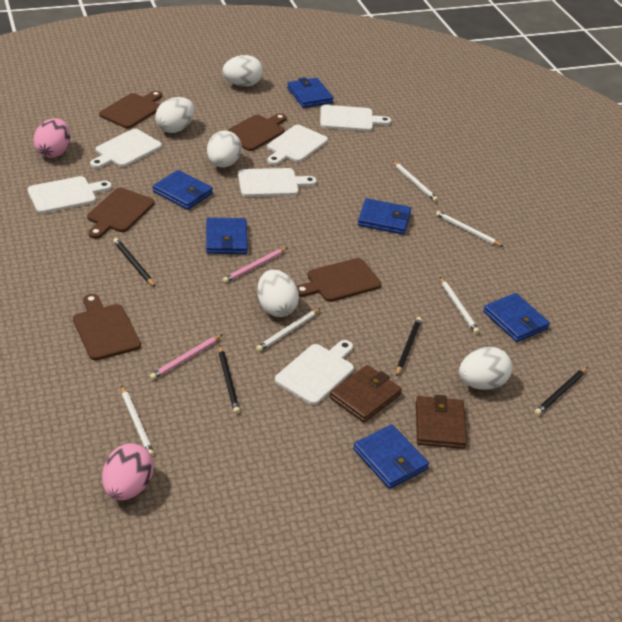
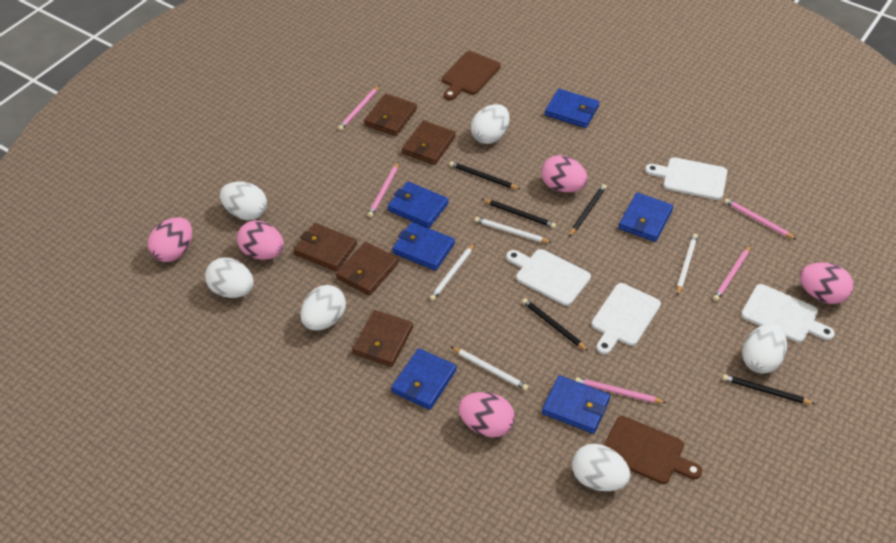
black pencil: [113,238,155,287] [219,345,240,414] [396,317,422,377] [535,367,587,415] = 4 -> [449,161,520,189] [482,199,556,228] [522,298,588,351] [569,184,607,237] [722,374,815,404] = 5
brown cutting board: [73,294,141,361] [87,188,155,239] [99,91,162,129] [226,113,286,151] [297,258,381,302] = 5 -> [442,51,501,100] [604,416,702,484] = 2
brown wallet: [330,365,402,423] [416,395,467,449] = 2 -> [293,223,357,271] [336,242,398,295] [352,310,413,367] [364,94,417,136] [402,120,456,165] = 5
pink egg: [33,118,70,158] [102,443,154,500] = 2 -> [147,217,192,262] [237,220,284,260] [458,392,515,437] [541,155,588,193] [800,263,853,304] = 5
pink pencil: [150,334,223,380] [223,248,287,283] = 2 -> [338,85,380,131] [368,162,399,217] [575,377,666,403] [713,245,751,301] [724,198,797,240] = 5
white cutting board: [28,176,112,213] [90,129,162,168] [238,168,317,197] [267,125,328,165] [275,340,354,405] [320,105,391,131] = 6 -> [506,249,591,306] [591,283,661,355] [645,157,727,200] [741,284,835,343] = 4
white egg: [155,97,194,133] [207,131,242,168] [222,55,263,87] [257,270,299,317] [459,347,512,390] = 5 -> [205,257,254,298] [220,182,267,220] [300,285,346,331] [471,104,510,144] [572,444,631,491] [742,324,787,373] = 6
white pencil: [121,385,154,456] [256,308,321,352] [393,161,438,202] [436,211,504,247] [440,277,479,334] = 5 -> [430,243,475,301] [451,347,529,391] [475,217,552,243] [677,234,698,295] = 4

